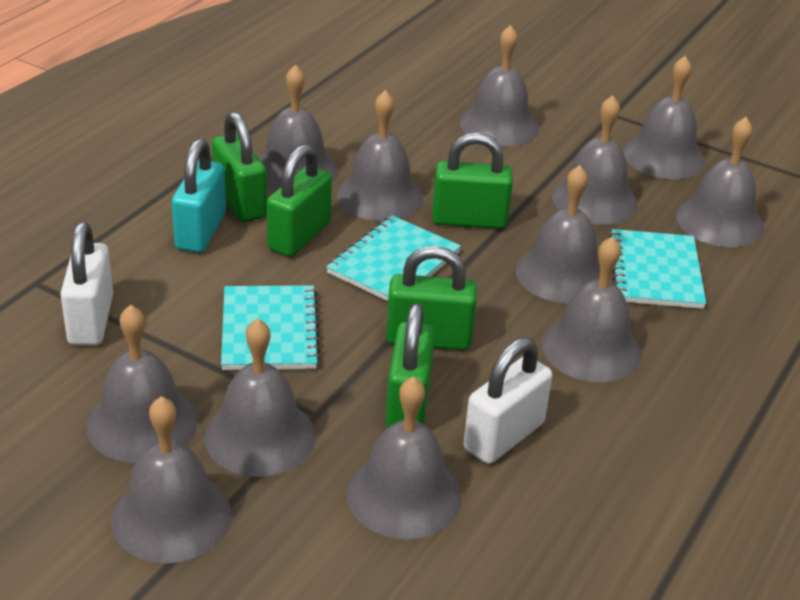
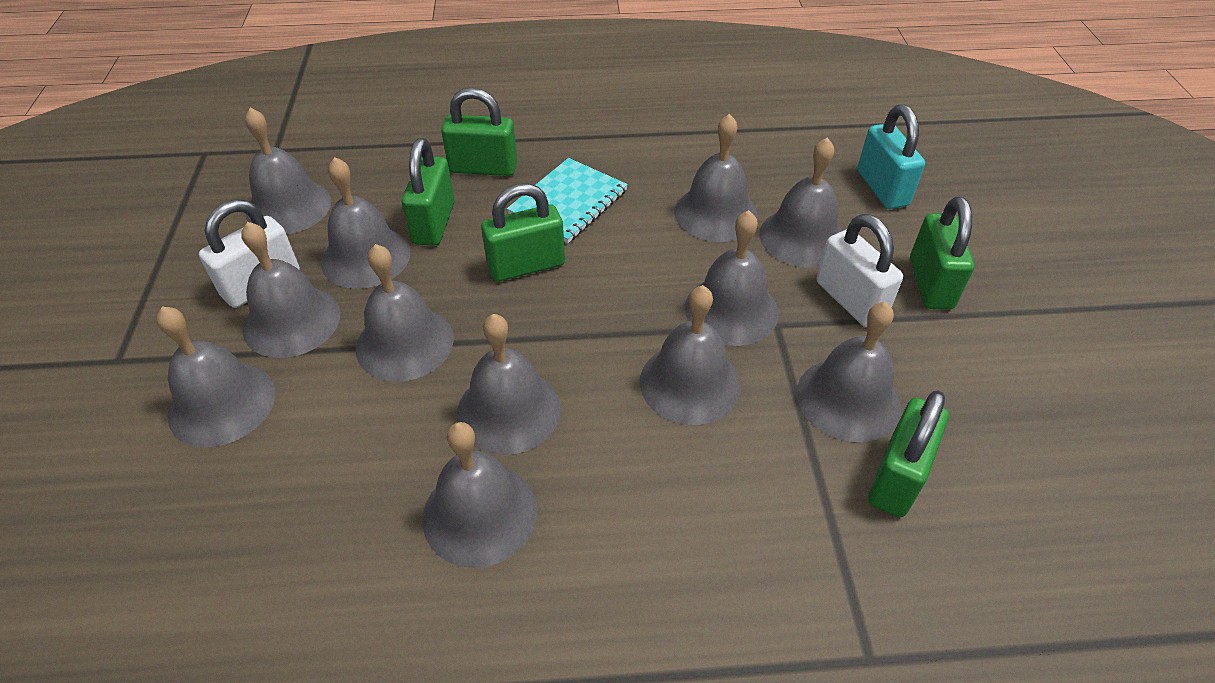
turquoise notebook: [221,285,321,370] [326,215,461,301] [609,229,706,309] = 3 -> [507,158,628,243] = 1

